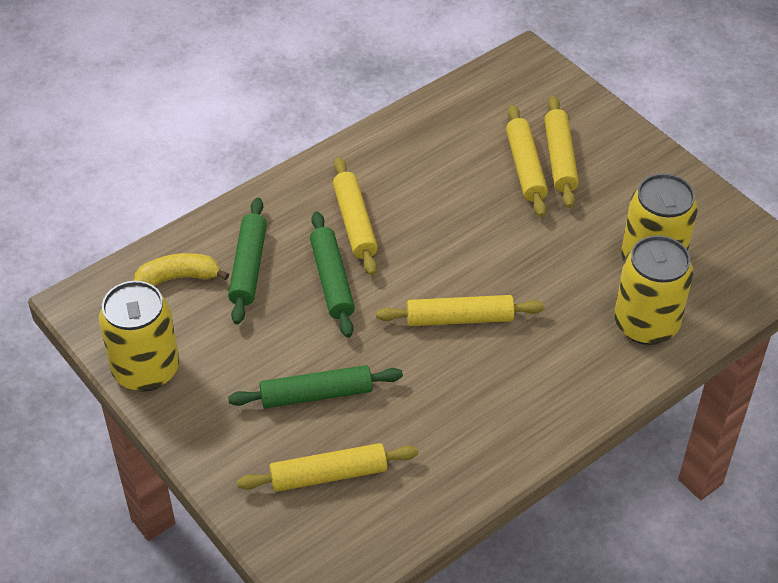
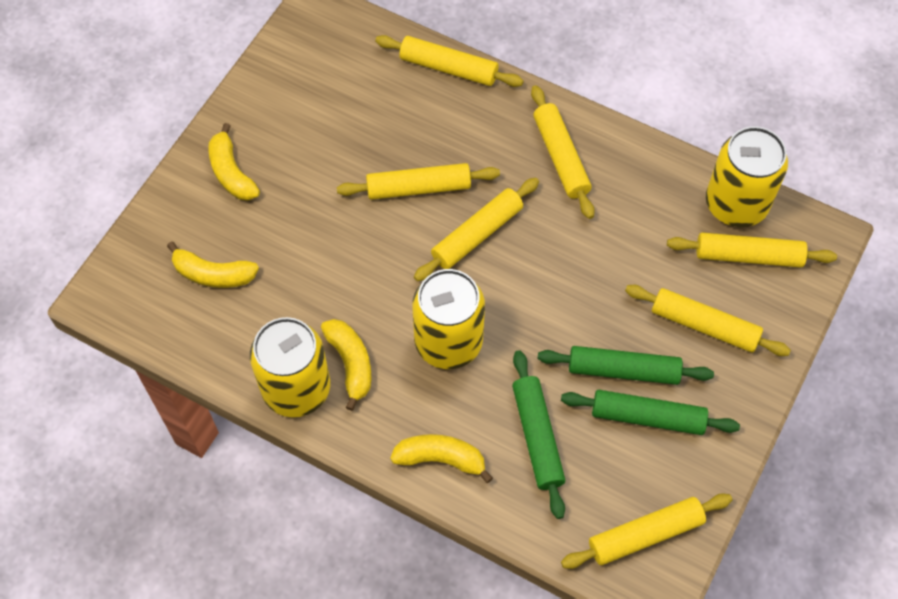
yellow banana: [134,253,229,286] = 1 -> [167,241,259,288] [208,123,260,201] [321,319,371,411] [390,434,493,483] = 4
yellow rolling pin: [237,443,419,492] [333,158,378,275] [376,295,545,326] [506,105,548,217] [544,96,579,208] = 5 -> [337,163,500,200] [375,35,524,87] [414,178,539,281] [531,85,595,219] [561,494,732,569] [625,285,791,356] [667,232,837,268] = 7

